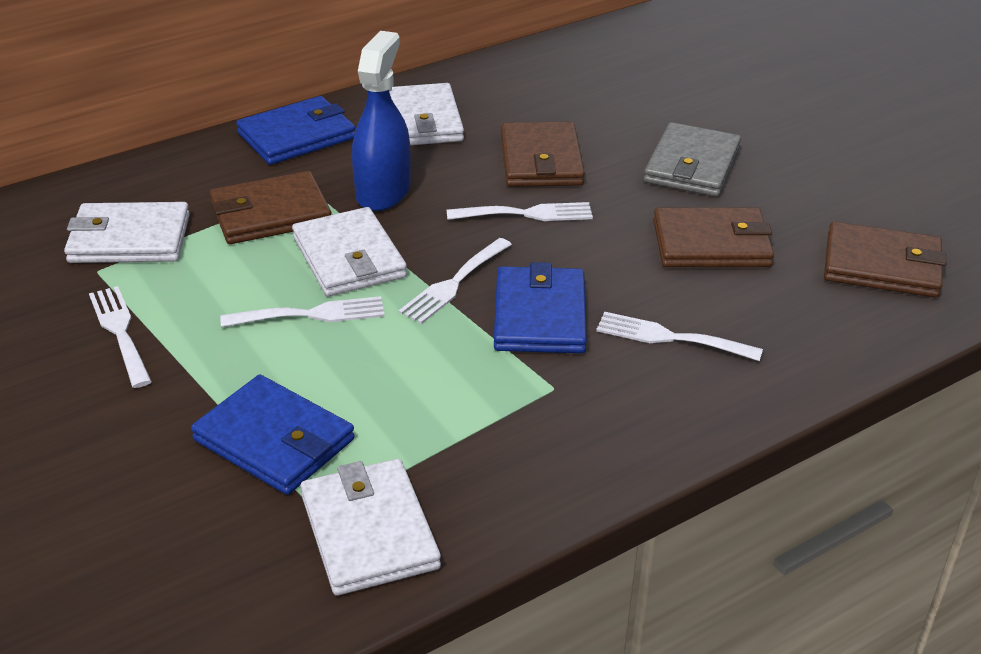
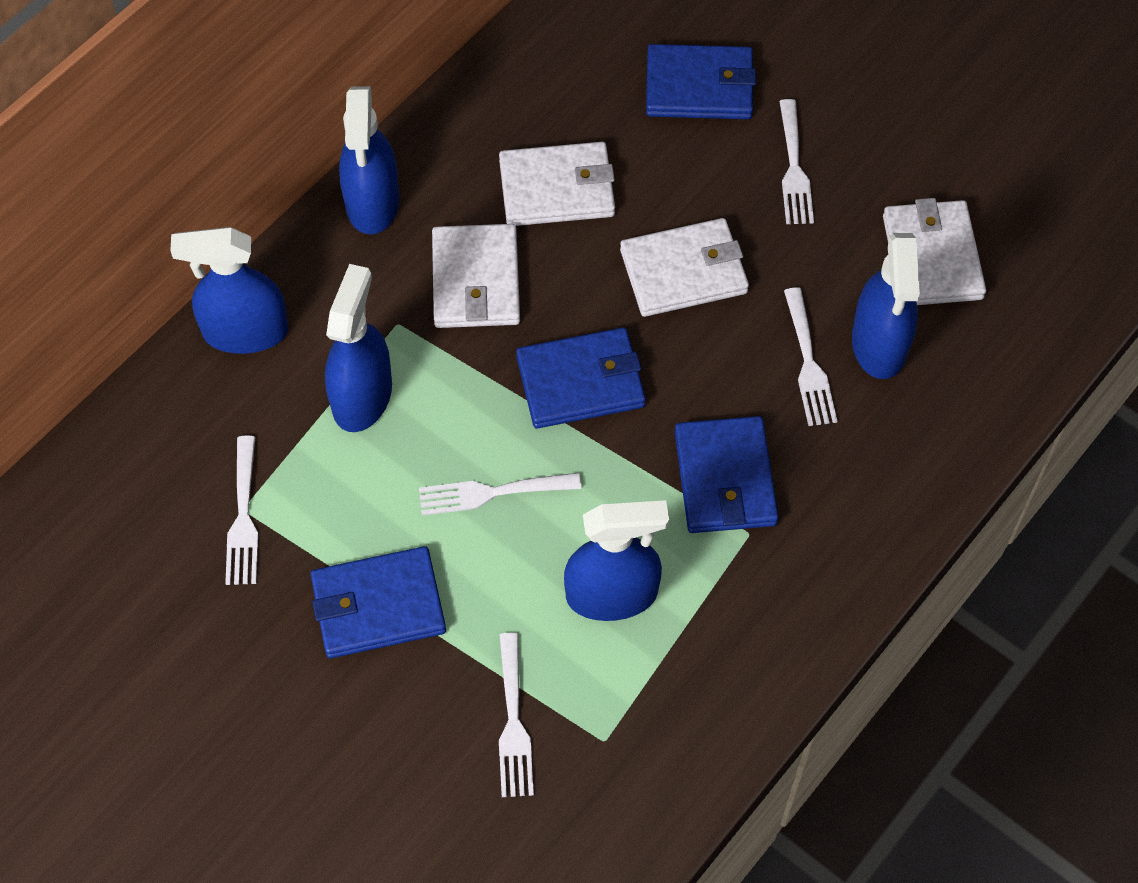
blue spray bottle: [352,31,411,211] = 1 -> [170,227,289,354] [325,264,392,432] [339,86,399,234] [564,500,669,621] [852,233,920,379] = 5
blue wallet: [191,375,355,495] [236,96,355,165] [494,262,587,353] = 3 -> [311,546,446,658] [516,328,646,429] [646,44,756,119] [675,416,779,533] = 4
brown wallet: [210,171,331,244] [501,121,585,187] [653,207,774,267] [824,221,946,298] = 4 -> none = 0
grey wallet: [644,122,741,197] = 1 -> none = 0

